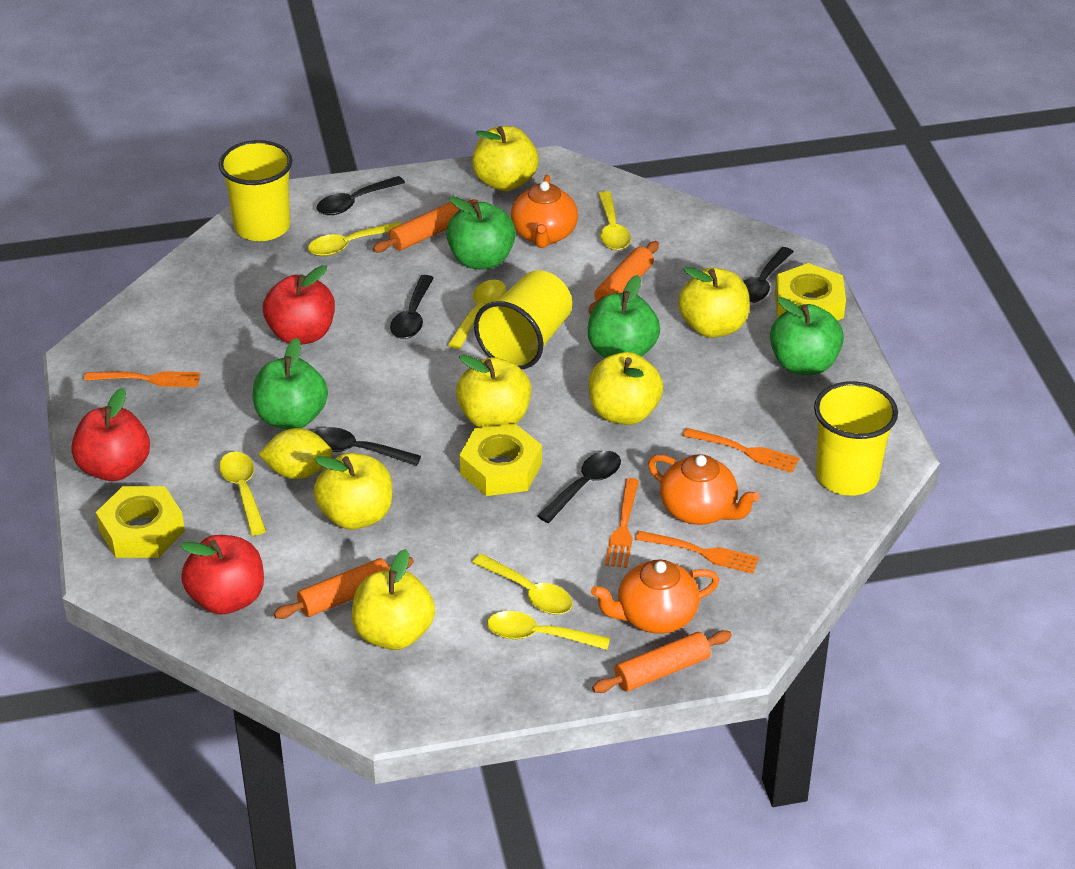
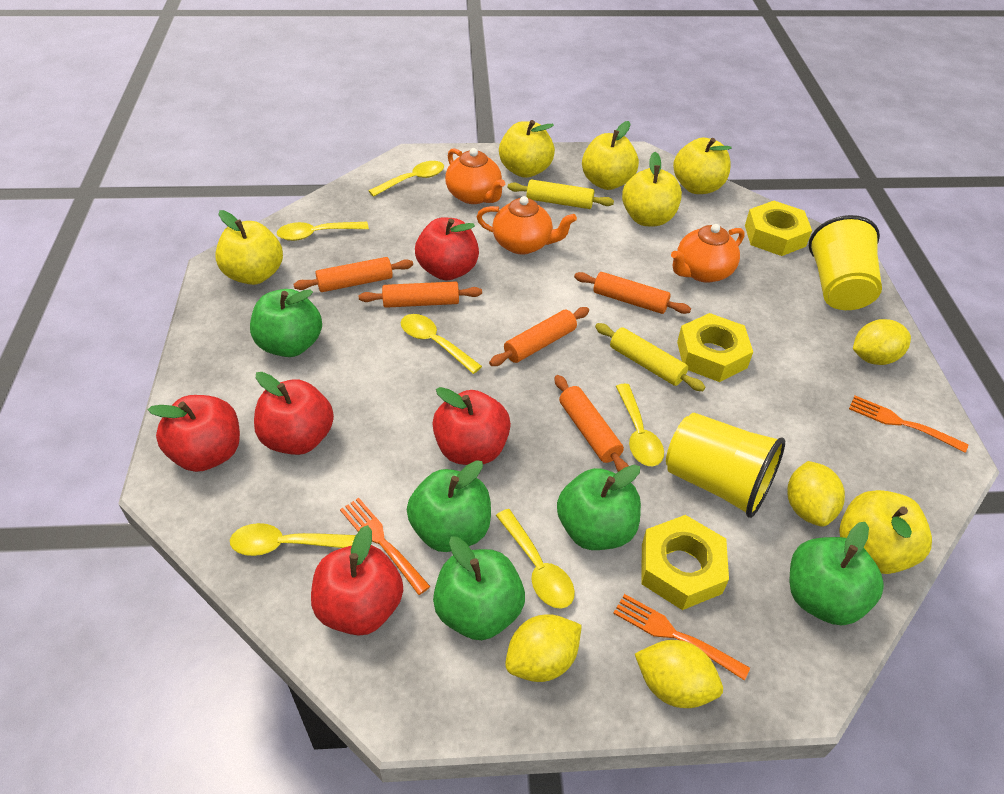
black spoon: [314,427,421,466] [317,176,405,215] [390,275,434,339] [537,451,621,523] [743,247,794,303] = 5 -> none = 0
green apple: [253,338,328,429] [446,196,516,269] [588,275,660,358] [770,297,844,375] = 4 -> [250,289,322,357] [407,460,491,552] [433,537,525,640] [557,465,641,550] [790,522,884,625] = 5
orange fork: [84,371,200,387] [605,478,639,568] [635,531,759,573] [683,428,799,473] = 4 -> [340,498,431,595] [613,594,750,681] [849,396,968,453] = 3
orange rolling pin: [274,557,414,619] [373,200,479,253] [589,241,659,314] [592,630,732,693] = 4 -> [293,257,413,292] [359,281,482,308] [489,307,589,366] [554,375,629,472] [574,272,691,314] = 5
red apple: [71,388,150,481] [180,535,264,614] [263,265,335,345] = 3 -> [148,395,240,472] [254,372,334,455] [311,525,403,636] [415,217,479,280] [432,387,511,465] = 5
yellow cup: [219,140,292,241] [474,270,572,369] [814,381,898,496] = 3 -> [666,413,785,518] [809,215,882,310] = 2
yellow lemon: [259,428,333,479] = 1 -> [505,614,582,682] [635,640,723,708] [787,461,845,527] [853,319,911,365] = 4
yellow rolling pin: none = 0 -> [508,179,614,209] [595,323,706,391] = 2

